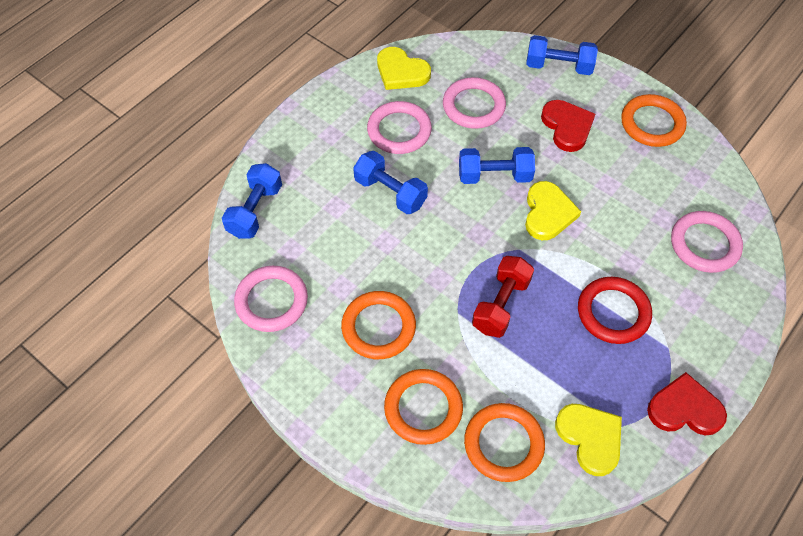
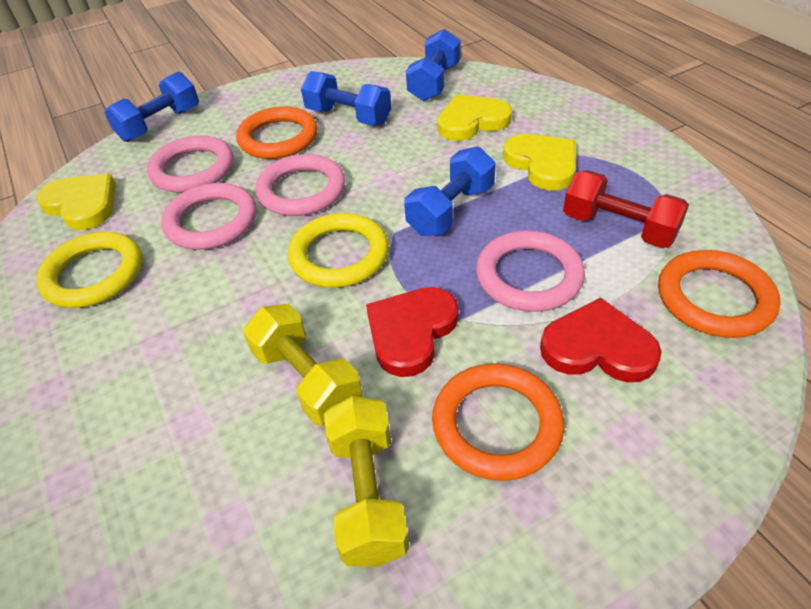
orange ring: [341,291,416,359] [384,369,463,445] [464,403,545,482] [621,94,687,147] = 4 -> [236,106,318,159] [432,363,564,481] [658,250,781,338] = 3
red ring: [578,277,652,344] = 1 -> none = 0
yellow dumbbell: none = 0 -> [243,304,362,425] [324,396,409,567] = 2
yellow ring: none = 0 -> [36,232,142,308] [288,213,389,288] = 2

